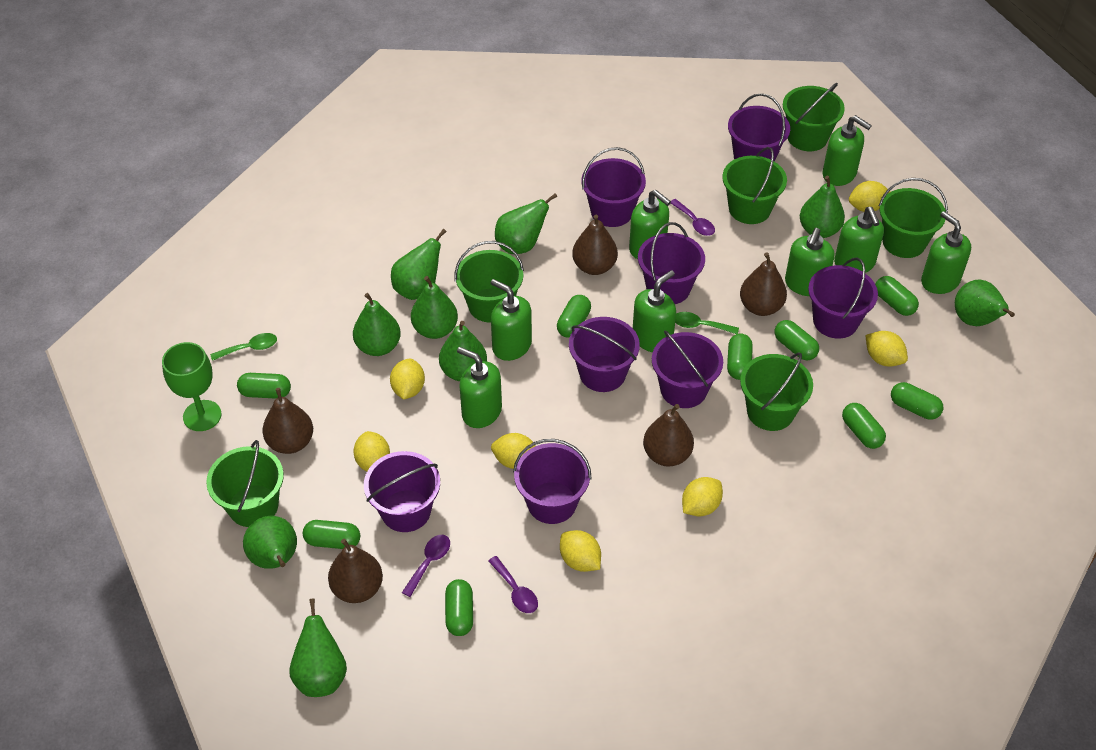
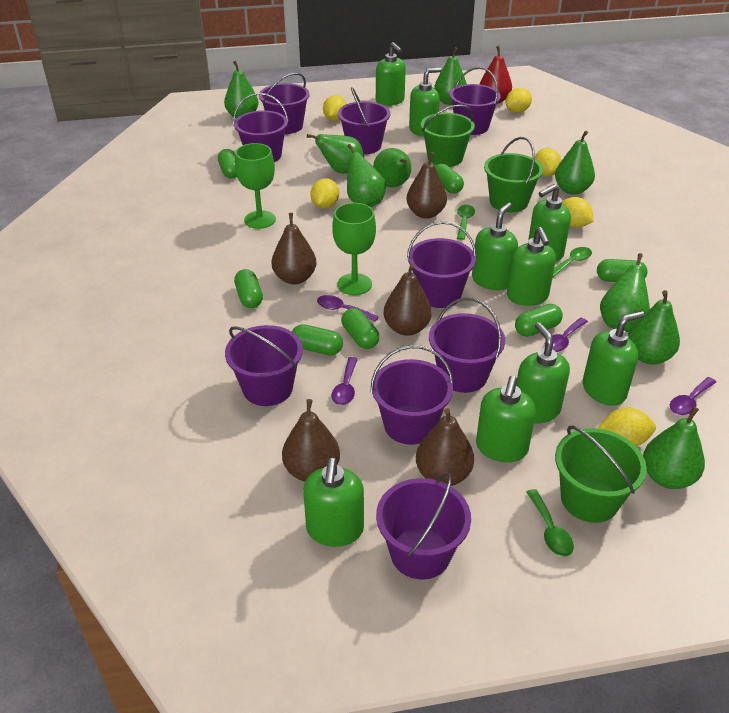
green bucket: [206,440,284,527] [454,241,524,323] [722,147,787,224] [740,352,813,431] [783,83,845,151] [879,178,948,258] = 6 -> [421,105,475,167] [484,137,543,212] [555,426,647,523] = 3
green capsule: [237,373,291,399] [303,520,360,549] [445,579,473,636] [557,295,591,338] [727,333,753,380] [775,320,819,361] [842,403,886,449] [875,276,919,316] [891,382,943,420] = 9 -> [218,149,237,179] [234,269,263,308] [292,324,343,355] [341,308,379,349] [435,164,464,194] [515,304,563,337] [597,259,648,282] = 7
green goblet: [162,342,222,431] = 1 -> [235,143,276,229] [332,203,376,295] = 2
green soap dispenser: [457,347,502,428] [491,279,532,361] [629,190,671,259] [633,270,676,352] [785,228,835,296] [823,115,872,186] [834,207,884,273] [921,211,971,294] = 8 -> [303,457,364,547] [376,42,406,106] [409,67,441,137] [472,203,518,290] [476,376,536,462] [507,227,556,306] [516,322,570,424] [528,184,571,262] [583,311,645,406] = 9
green spoon: [210,333,277,361] [675,312,739,334] = 2 -> [457,205,475,240] [526,489,574,557] [553,247,592,277] = 3
purple bucket: [364,451,440,532] [513,439,591,524] [569,317,640,392] [581,147,646,227] [638,222,705,304] [652,331,723,408] [728,93,790,162] [808,258,878,339] = 8 -> [225,325,303,406] [233,93,289,162] [259,73,309,134] [338,87,391,154] [370,345,453,445] [376,473,471,580] [407,221,477,308] [429,297,505,393] [450,67,500,135] = 9
purple spoon: [402,535,450,597] [488,556,538,613] [671,199,715,236] = 3 -> [317,295,379,322] [332,357,358,405] [545,318,588,352] [670,377,716,415] = 4
red pear: none = 0 -> [480,46,512,104] = 1
yellow lemon: [353,431,390,471] [390,359,425,399] [491,433,536,469] [560,530,601,572] [682,477,723,516] [849,181,890,212] [865,331,908,367] = 7 -> [310,178,339,209] [323,95,347,121] [506,88,532,113] [535,148,561,177] [562,197,594,227] [598,407,656,446] = 6

